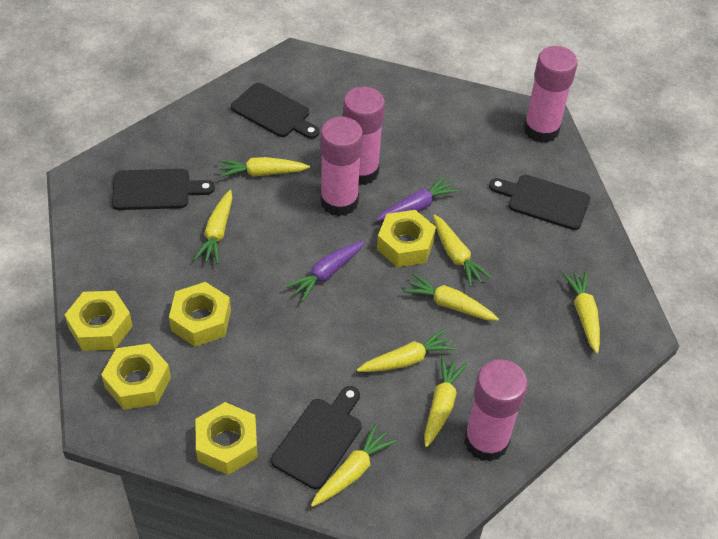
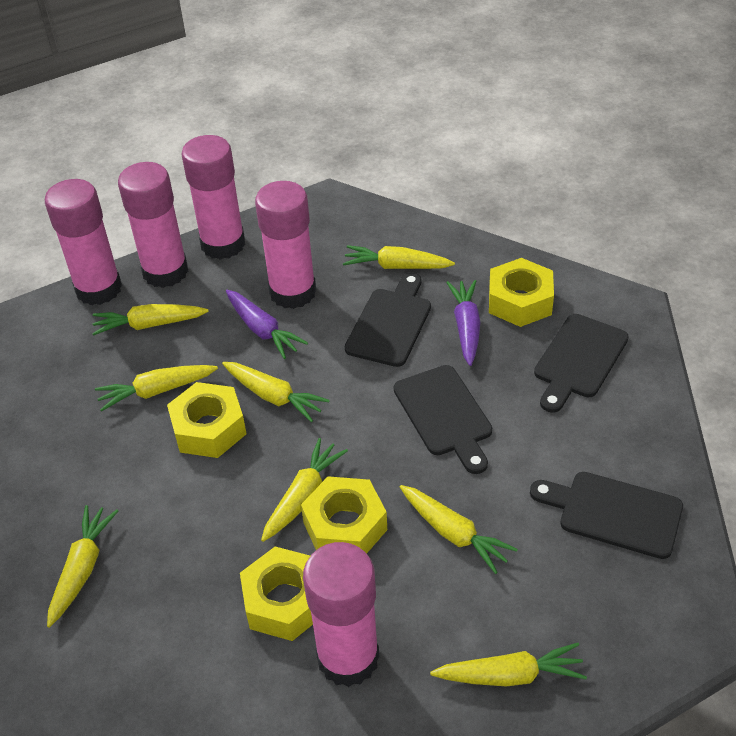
pink glue stick: [320,117,363,217] [343,86,385,185] [464,359,528,462] [523,46,578,143] = 4 -> [45,179,122,305] [118,162,188,288] [181,135,245,260] [255,181,316,309] [303,542,380,687] = 5
yellow nut: [65,291,133,351] [101,344,171,410] [169,282,231,347] [196,402,258,475] [377,210,436,267] = 5 -> [167,382,247,458] [240,547,313,641] [301,476,387,553] [489,258,554,327] = 4

